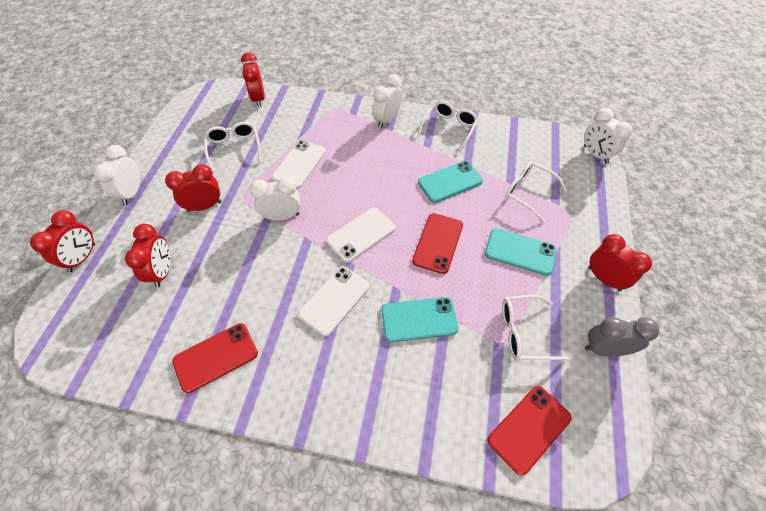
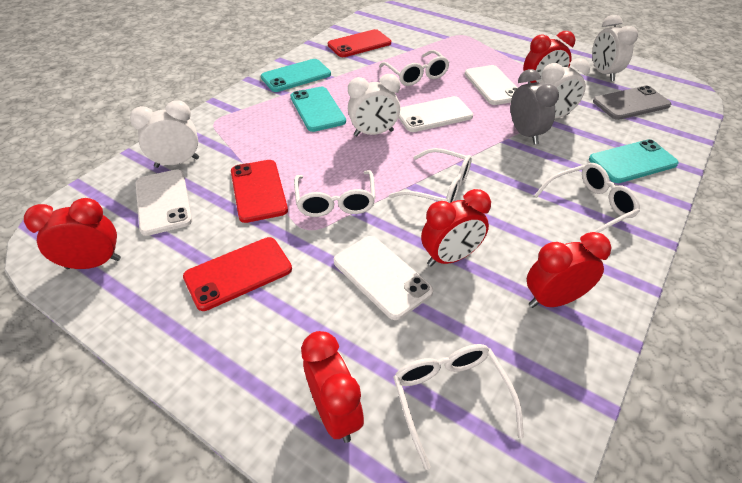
grey phone: none = 0 -> [593,86,671,120] = 1
white glasses: [204,122,262,172] [418,101,478,152] [502,295,569,361] [505,161,567,223] = 4 -> [294,170,376,217] [379,50,450,86] [389,148,472,203] [393,344,524,470] [534,163,640,233] = 5
white phone: [272,140,326,189] [298,266,370,336] [326,208,395,263] = 3 -> [136,169,192,236] [334,236,433,320] [398,96,473,132] [465,65,517,105] = 4

